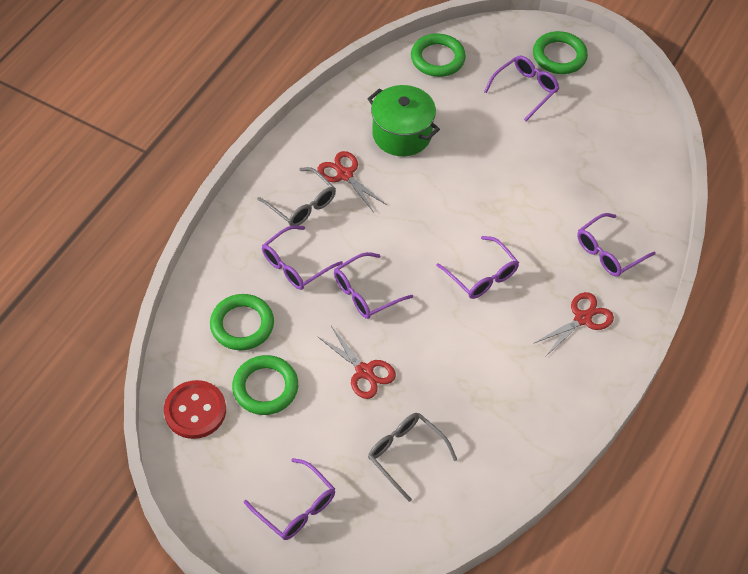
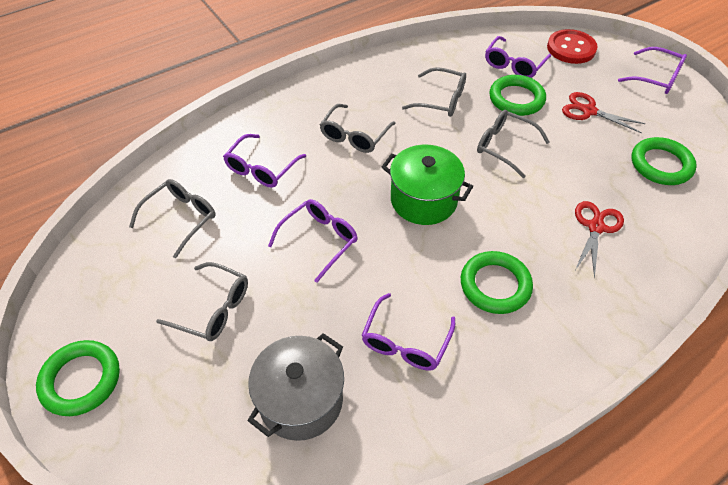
grey glasses: [257,167,336,226] [368,413,457,502] = 2 -> [129,179,216,258] [156,262,248,341] [320,104,396,153] [402,67,466,117] [477,110,550,178] = 5
grey pot: none = 0 -> [248,333,344,441] = 1
purple glasses: [244,458,335,540] [262,225,343,290] [334,252,413,319] [436,236,519,299] [484,56,559,121] [577,213,656,277] = 6 -> [223,134,306,188] [268,199,358,283] [361,293,455,370] [485,36,551,78] [618,47,687,94] = 5
red scissors: [317,151,387,213] [317,326,396,399] [533,292,614,356] = 3 -> [562,92,646,133] [575,201,624,278] = 2

